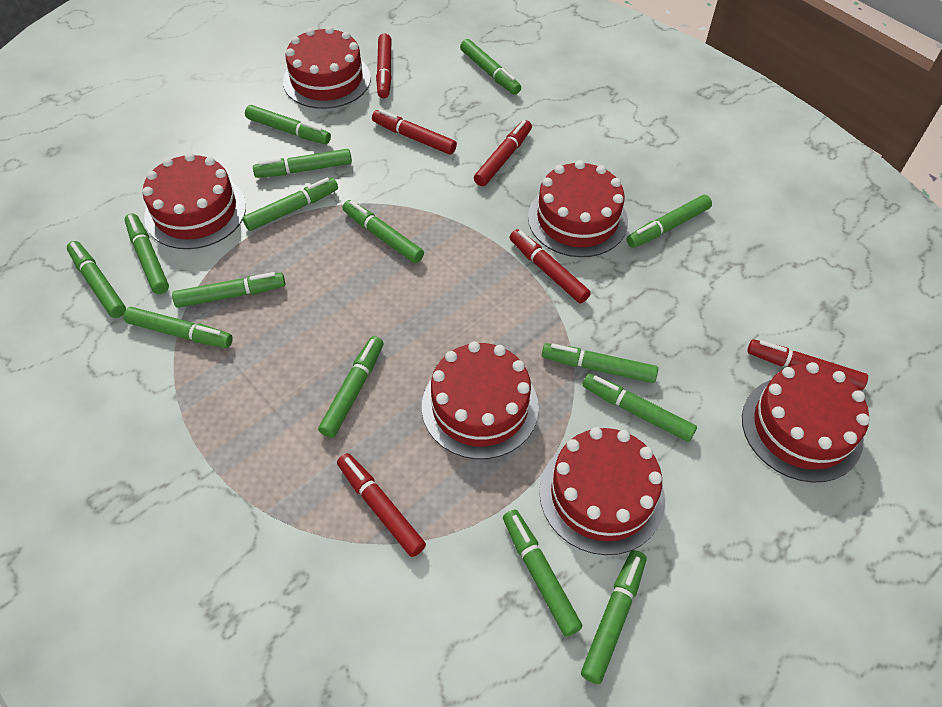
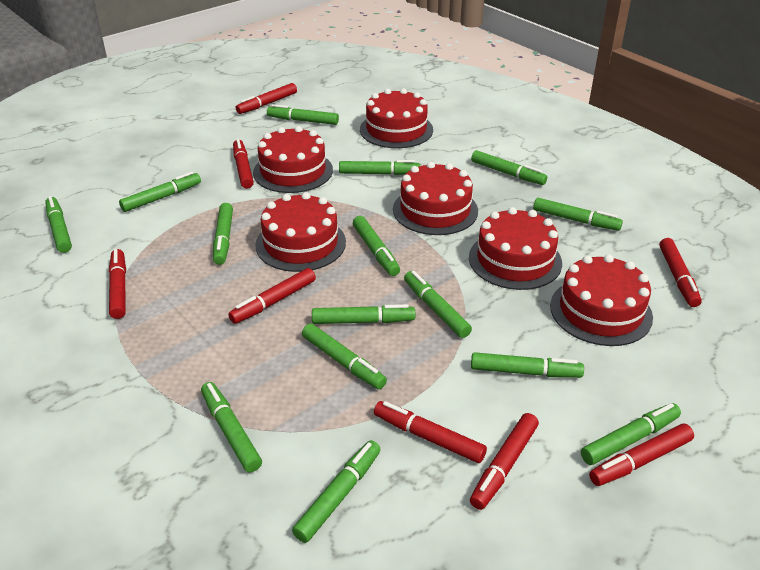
red marker: [337,453,426,557] [372,109,457,155] [376,33,392,98] [474,120,532,186] [509,229,591,303] [747,339,868,390] = 6 -> [109,249,126,319] [228,268,316,324] [233,139,254,189] [236,83,297,114] [374,401,487,463] [470,413,539,510] [589,423,694,486] [659,238,702,307] = 8

